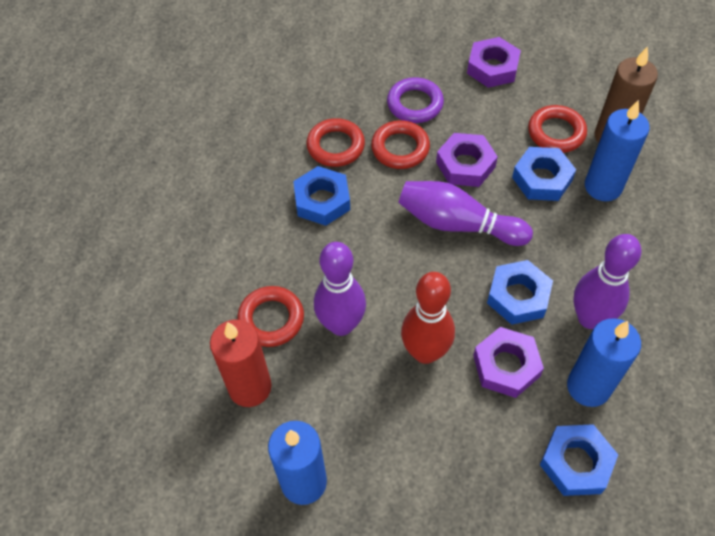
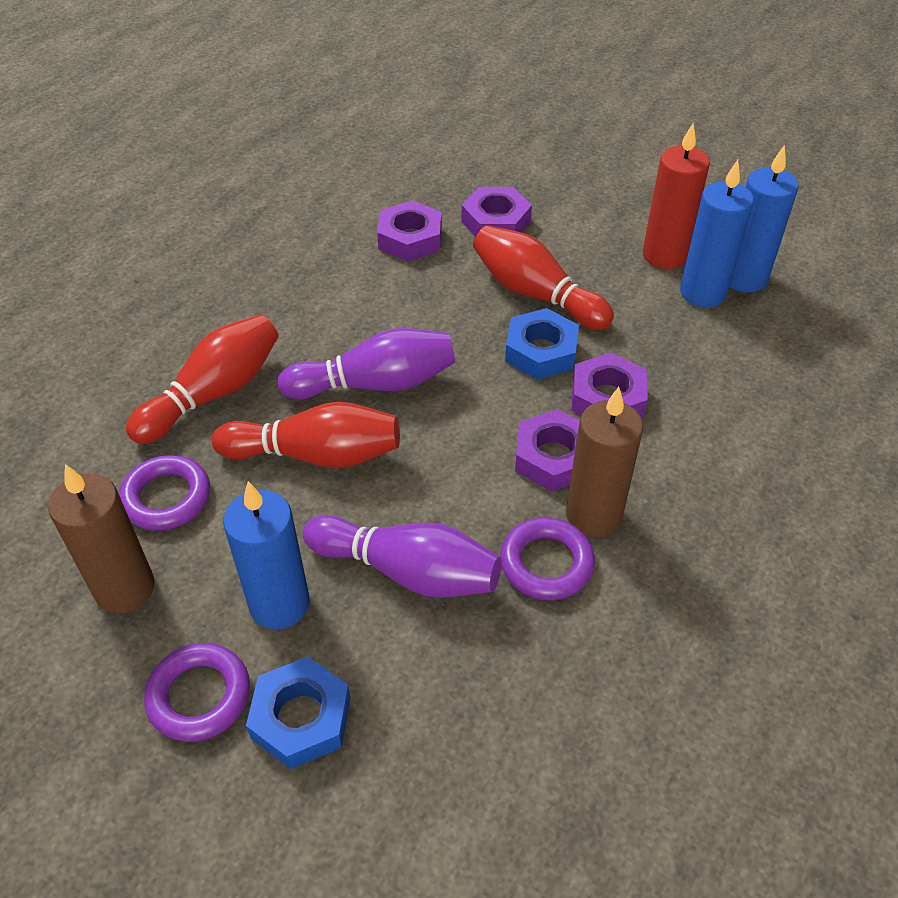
blue nut: [293,166,350,226] [487,260,553,325] [512,147,576,201] [540,424,618,496] = 4 -> [246,657,351,769] [505,308,579,380] = 2
brown candle: [595,46,658,143] = 1 -> [48,464,155,613] [566,387,643,537] = 2
purple bowling pin: [314,242,366,336] [398,181,533,246] [573,234,641,329] = 3 -> [277,328,455,399] [303,515,502,598] = 2
purple nut: [436,133,498,187] [467,37,521,88] [473,327,544,398] = 3 -> [377,200,442,261] [462,187,532,237] [515,409,580,492] [572,353,648,417] = 4
purple ring: [387,77,444,123] = 1 -> [119,455,210,531] [144,643,250,742] [500,517,595,601] = 3
red bowling pin: [401,272,455,364] = 1 -> [126,315,279,444] [212,402,400,468] [473,225,614,330] = 3
red ring: [237,286,304,347] [306,118,365,167] [371,120,430,169] [528,105,587,153] = 4 -> none = 0

